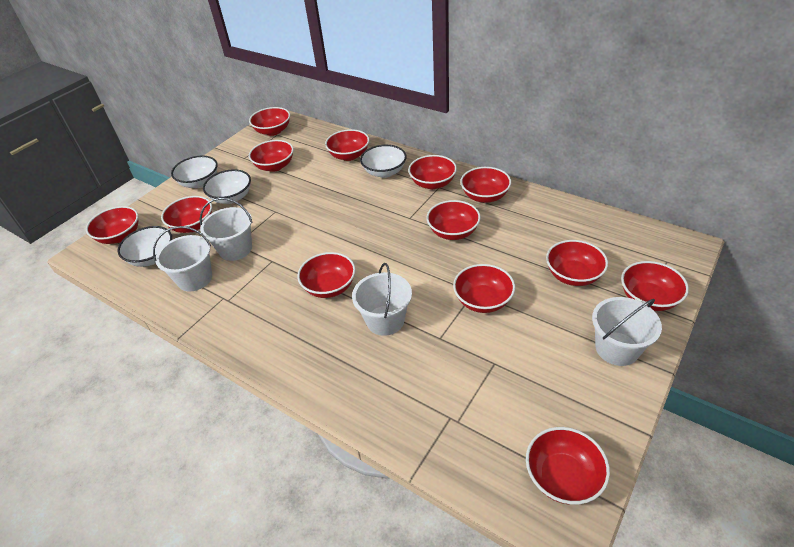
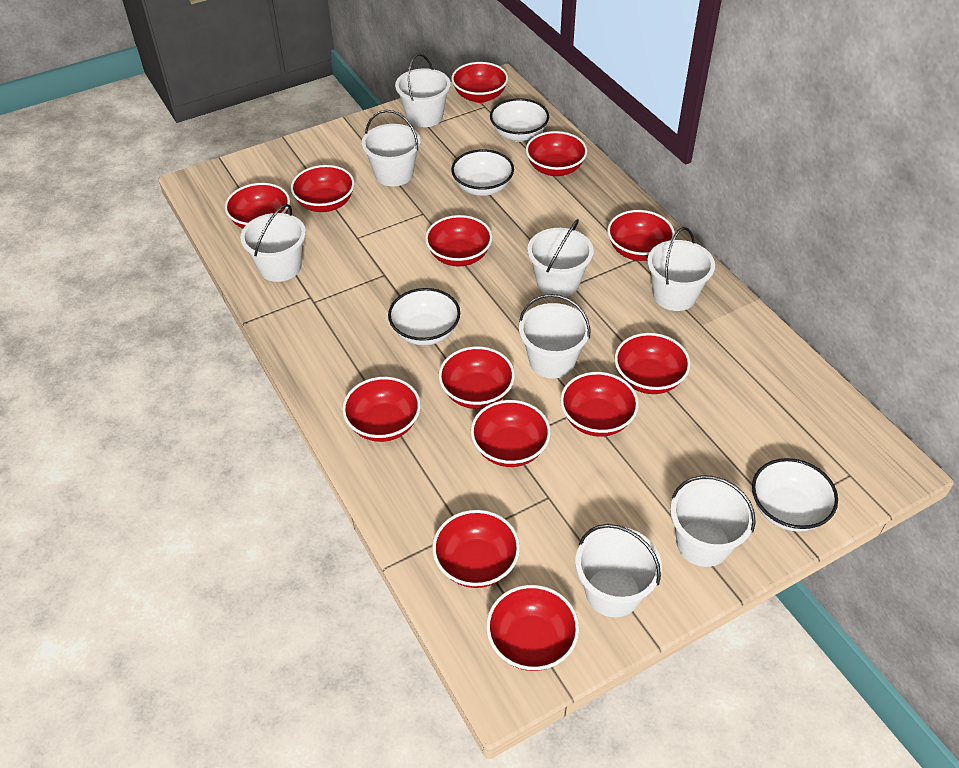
white bucket: [153,226,212,291] [199,198,253,261] [352,263,412,336] [592,297,662,366] = 4 -> [240,204,306,282] [362,110,421,186] [395,54,451,127] [519,294,590,378] [527,219,594,298] [575,524,662,617] [647,227,715,311] [670,475,756,567] = 8

